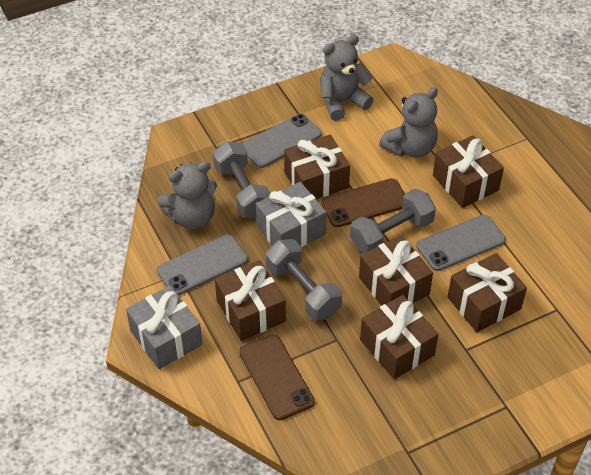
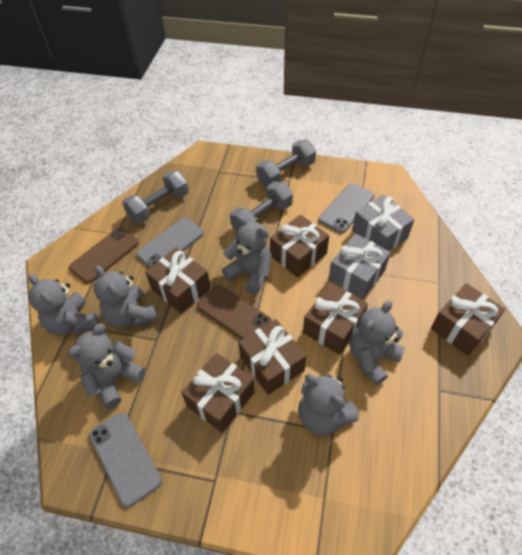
grey teddy bear: [157,161,217,229] [320,35,374,121] [379,87,438,158] = 3 -> [29,274,99,336] [68,323,146,409] [94,265,158,328] [222,216,272,294] [298,374,359,435] [350,301,405,386] = 6

